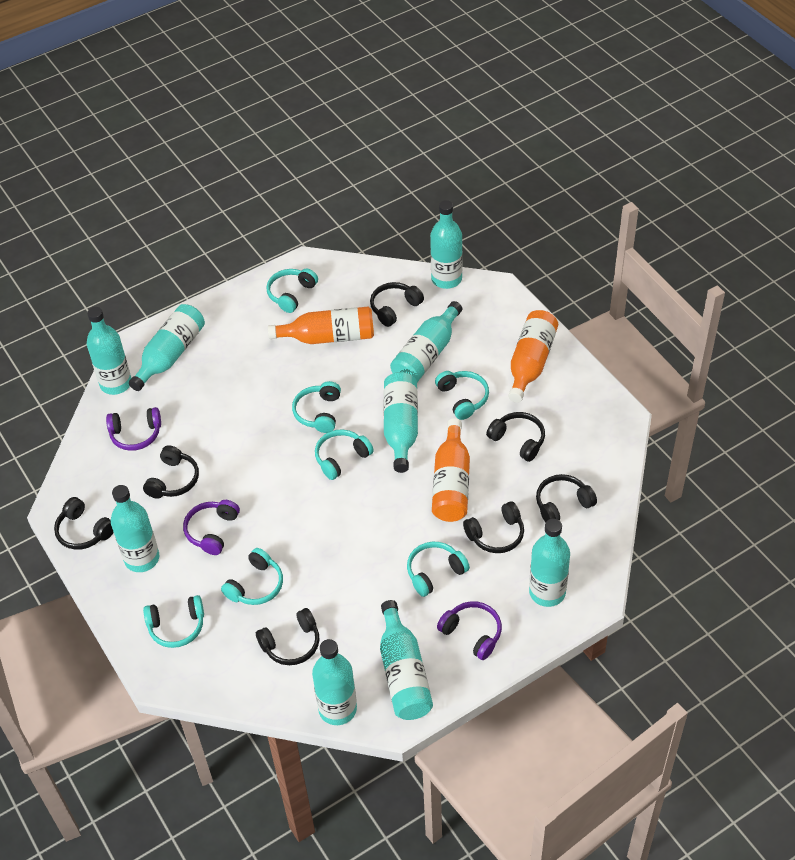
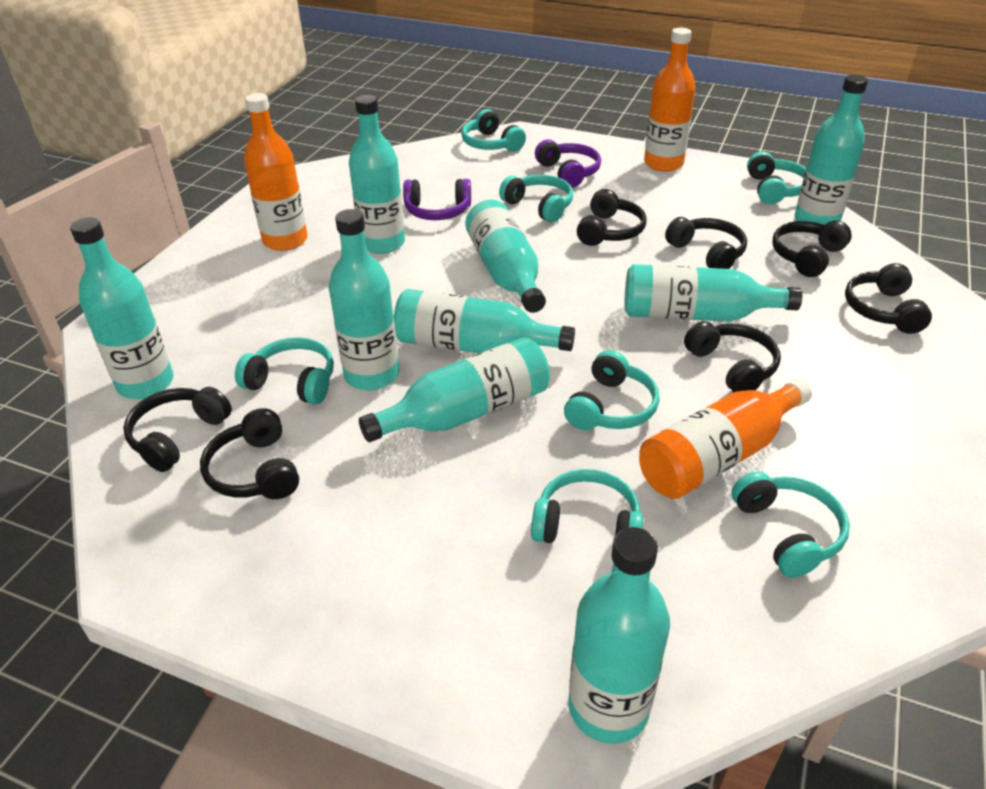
purple headphones: [106,407,161,451] [183,500,240,555] [437,601,502,660] = 3 -> [403,179,471,220] [535,139,601,188] = 2

